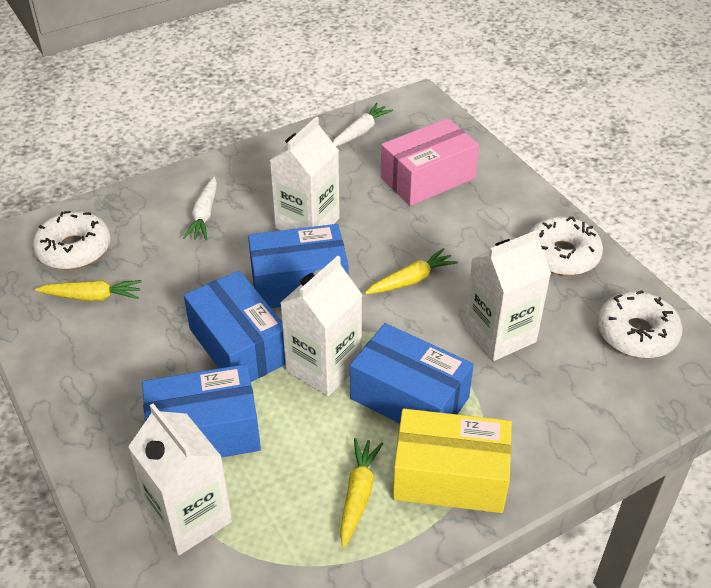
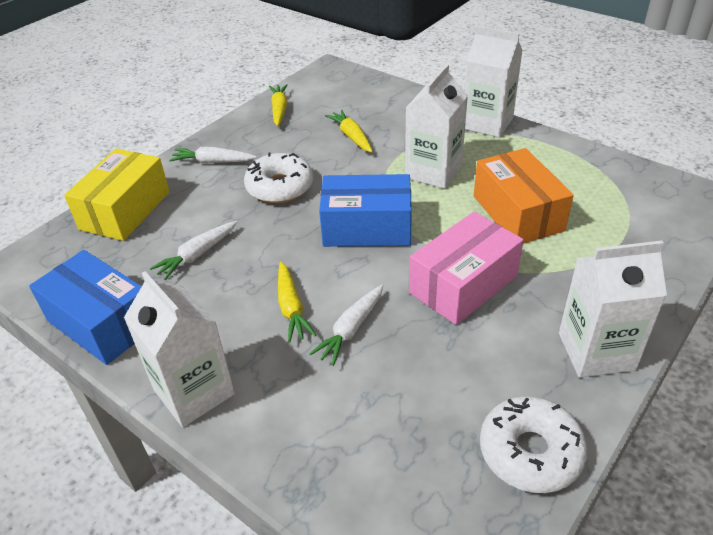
blue box: [142,364,261,458] [184,271,286,382] [248,224,348,308] [350,323,474,424] = 4 -> [29,250,142,365] [319,174,412,247] = 2
orange box: none = 0 -> [474,148,574,244] = 1
white carrot: [183,177,217,240] [333,103,393,147] = 2 -> [150,221,237,280] [169,147,257,163] [309,285,383,366] = 3
white donut: [33,211,111,270] [529,217,603,276] [597,290,683,358] = 3 -> [244,153,313,203] [480,396,587,493] = 2

